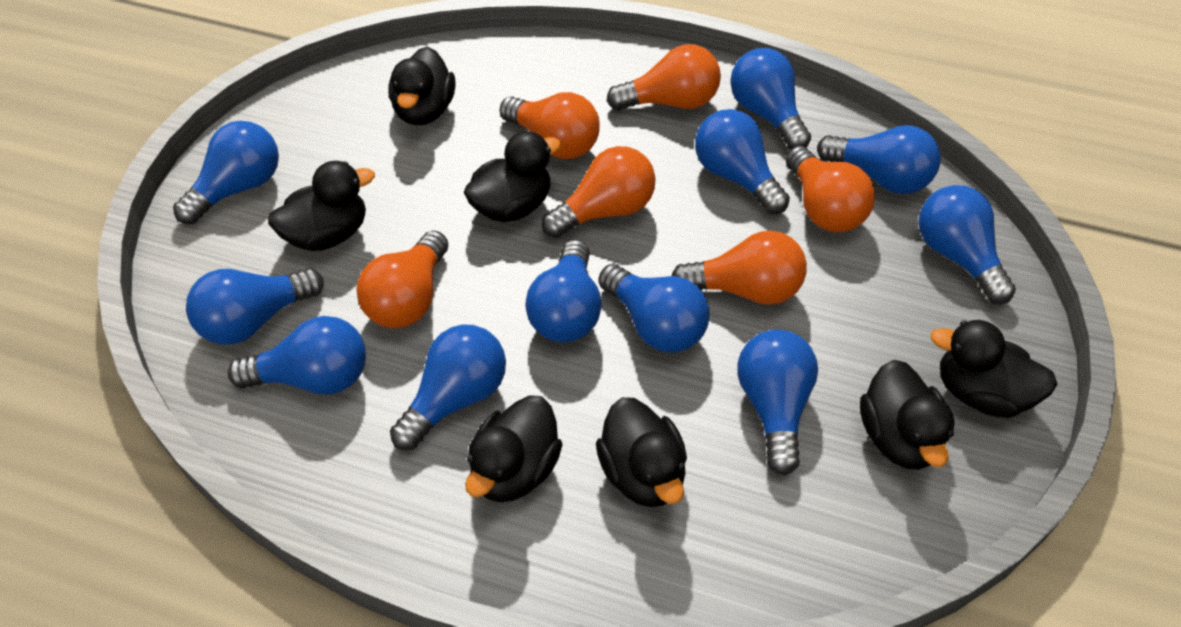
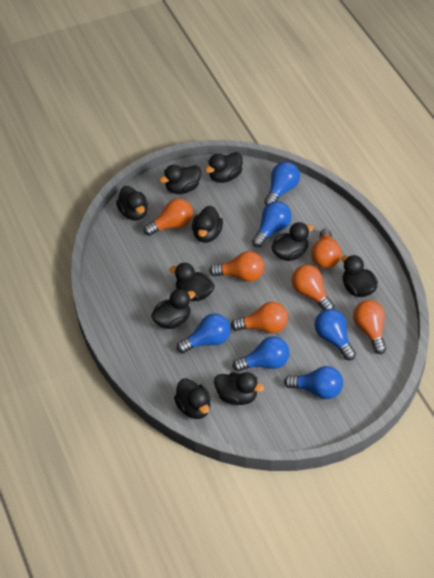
black duck: [268,161,375,251] [388,47,456,125] [464,131,561,222] [465,395,563,502] [596,397,687,507] [860,360,955,470] [931,320,1058,418] = 7 -> [116,186,148,221] [151,289,196,329] [159,165,201,194] [169,263,215,301] [174,378,210,419] [192,205,223,243] [205,152,243,183] [214,372,264,405] [271,222,314,261] [341,255,378,297] = 10
blue light bulb: [173,121,279,224] [186,268,324,344] [228,316,366,395] [390,324,506,450] [525,240,602,342] [599,264,710,353] [695,109,790,214] [730,48,811,150] [738,329,818,475] [817,125,941,194] [918,185,1016,304] = 11 -> [177,314,231,353] [232,337,290,372] [252,201,292,247] [264,162,300,205] [284,366,343,399] [314,309,356,360] = 6

